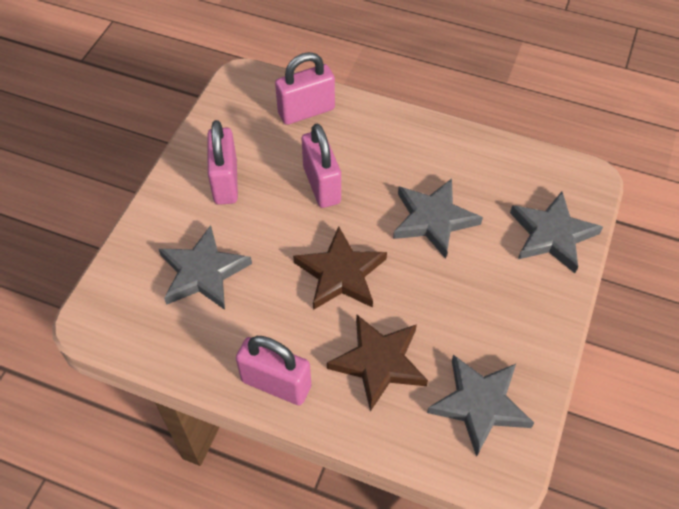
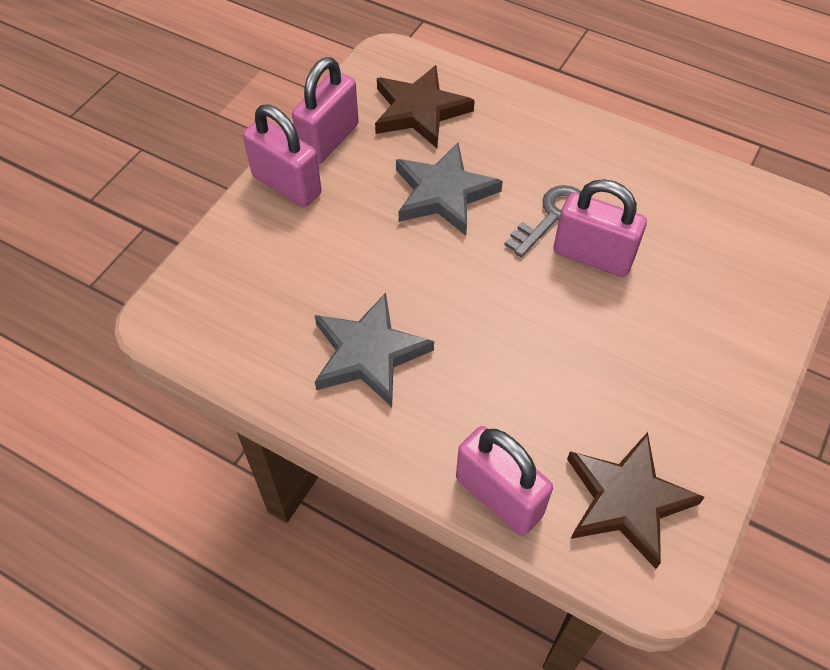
grey key: none = 0 -> [504,185,581,257] = 1
grey star: [159,225,252,310] [393,178,483,259] [427,355,534,457] [510,191,603,273] = 4 -> [315,293,434,407] [396,143,503,236] = 2

